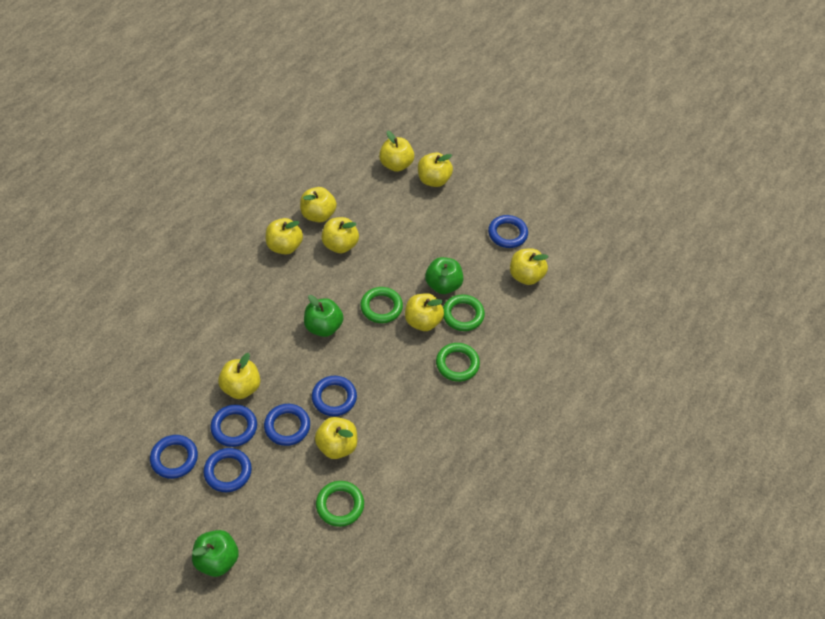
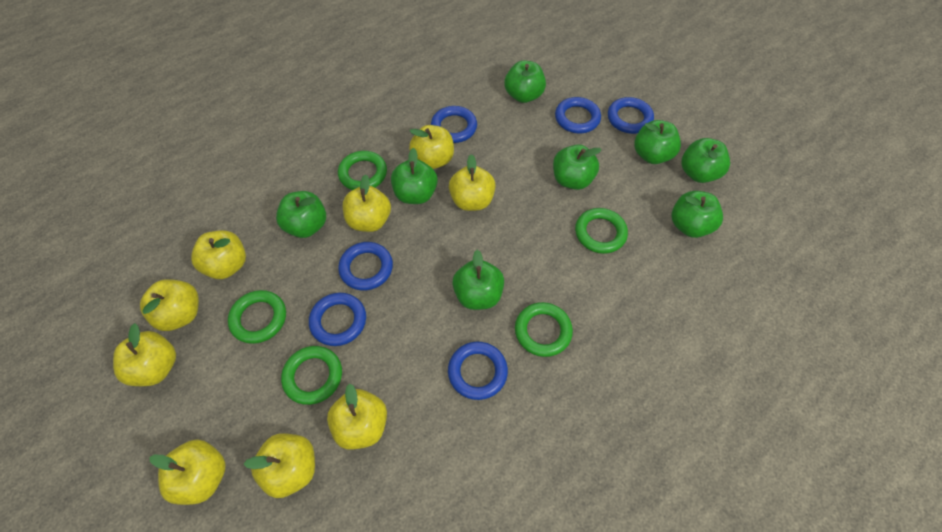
green apple: [192,530,239,577] [304,295,343,337] [425,257,463,294] = 3 -> [276,191,326,238] [391,148,438,204] [452,250,504,310] [504,61,546,103] [553,144,602,190] [634,120,681,164] [672,191,723,238] [681,138,730,183] = 8
green ring: [316,481,364,527] [360,287,403,323] [436,343,480,382] [443,294,485,331] = 4 -> [228,290,286,344] [281,346,342,405] [338,151,387,190] [515,302,573,357] [575,208,628,254] = 5

